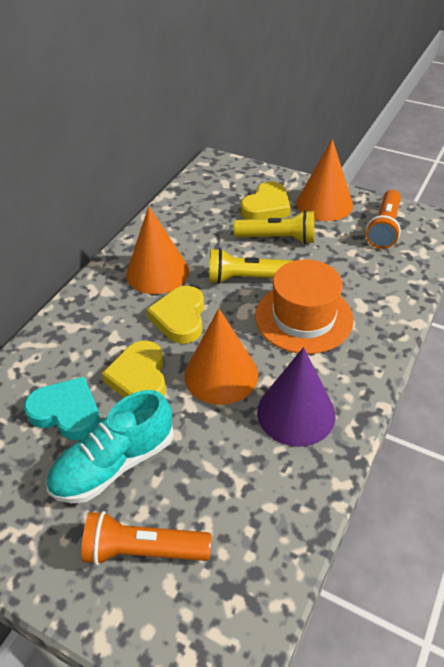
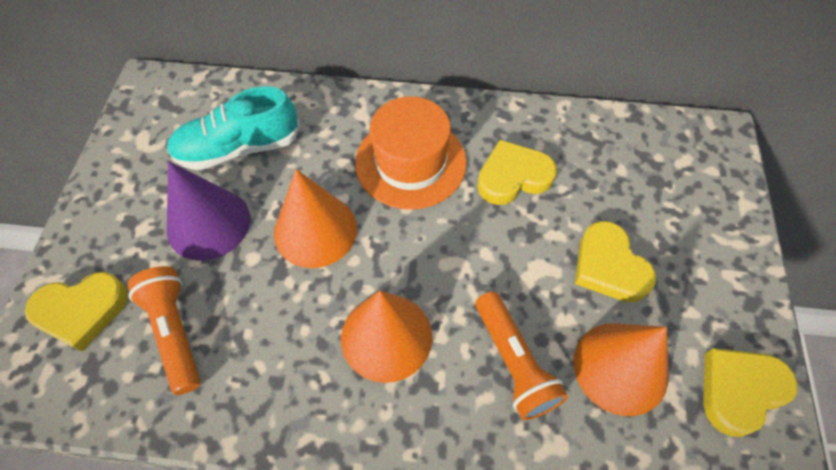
turquoise heart: [24,377,100,441] = 1 -> none = 0
yellow flashlight: [209,248,294,284] [233,210,314,244] = 2 -> none = 0
yellow heart: [102,341,166,398] [146,286,204,344] [241,182,291,220] = 3 -> [25,272,128,352] [477,140,557,205] [575,221,656,302] [704,348,798,437] = 4

